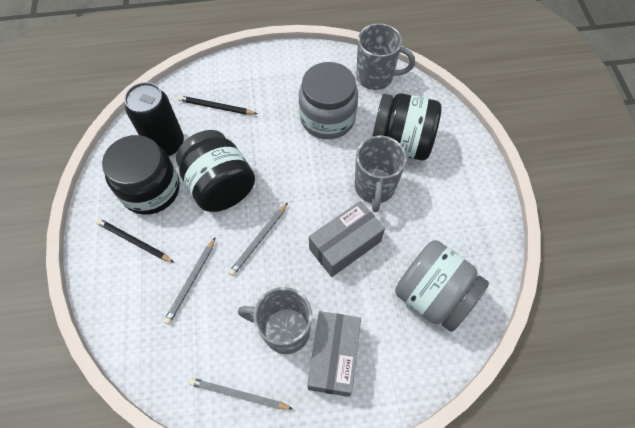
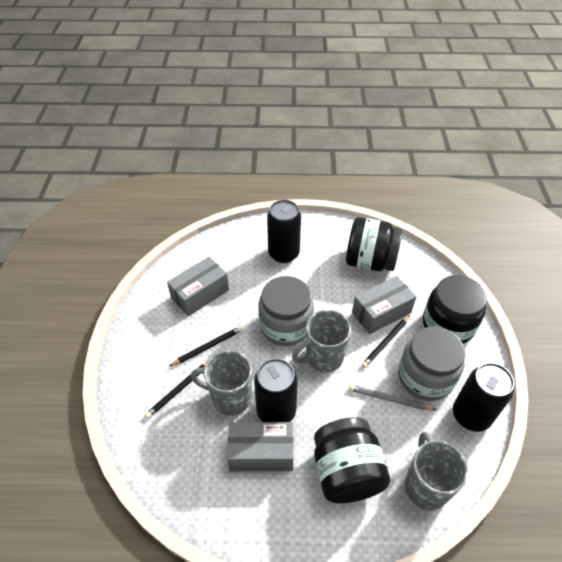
black can: [124,82,184,156] = 1 -> [254,358,298,422] [267,200,301,263] [453,363,514,432] = 3
black pencil: [96,219,174,263] [178,95,257,115] = 2 -> [145,362,207,419] [169,326,242,366] [361,315,410,368] = 3
grey box: [307,311,361,397] [309,201,385,277] = 2 -> [167,257,229,316] [227,422,294,471] [352,276,416,334] = 3
grey pencil: [164,237,216,325] [189,378,293,410] [228,202,288,276] = 3 -> [349,385,436,410] = 1

